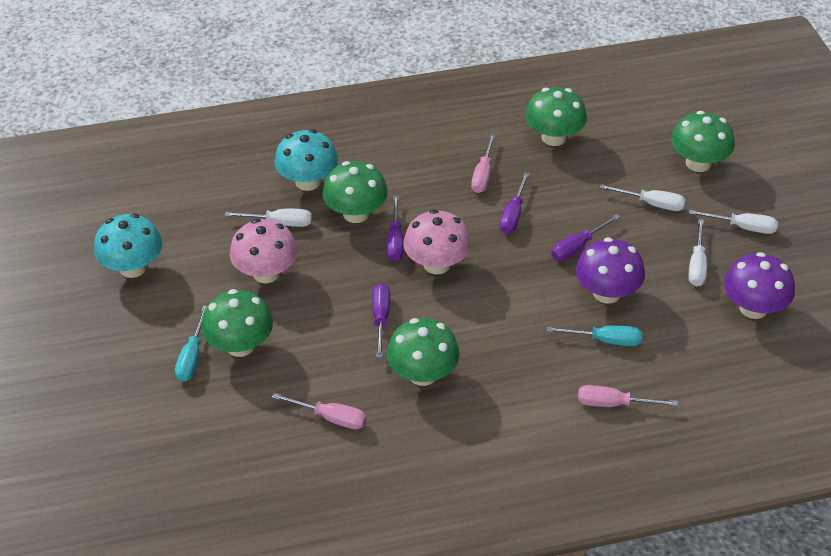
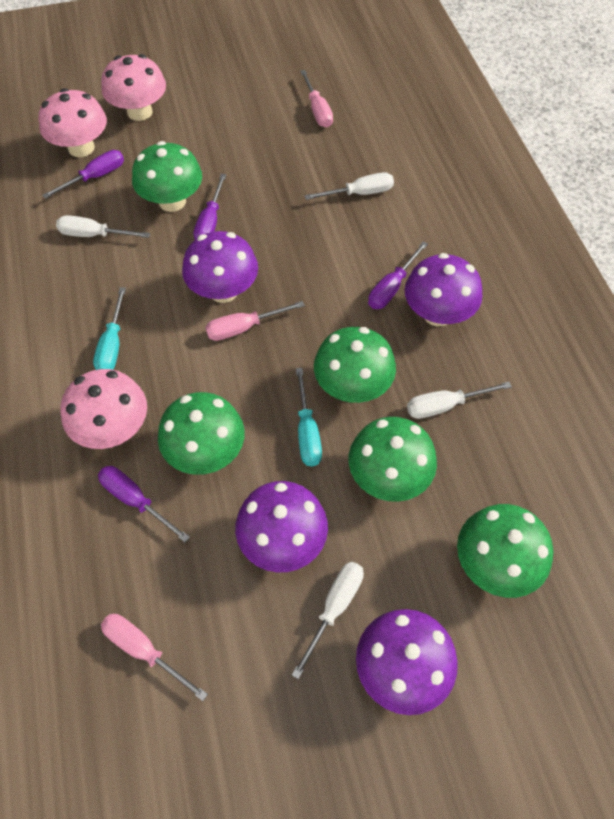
pink mushroom: [230,219,298,283] [403,209,471,274] = 2 -> [39,88,107,157] [60,369,147,449] [101,54,166,121] = 3
purple mushroom: [576,237,645,304] [724,252,795,319] = 2 -> [182,231,258,303] [235,481,328,573] [356,609,458,715] [405,253,482,326] = 4
turquoise mushroom: [94,214,162,278] [274,129,338,191] = 2 -> none = 0

